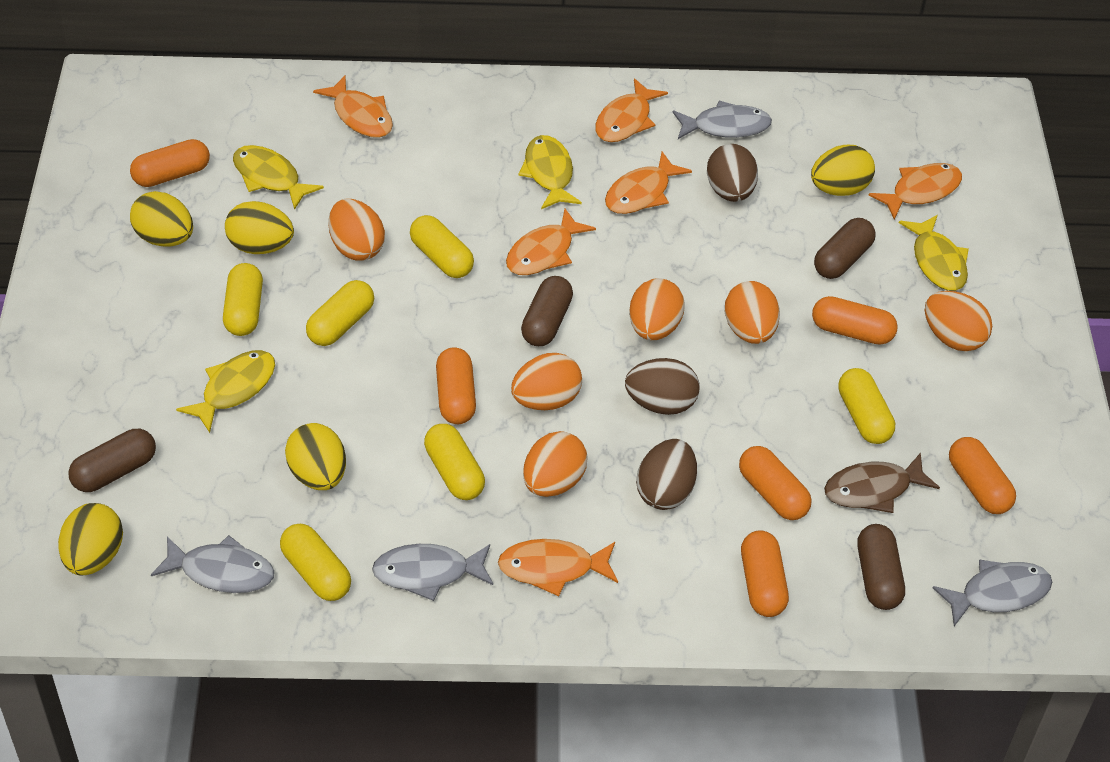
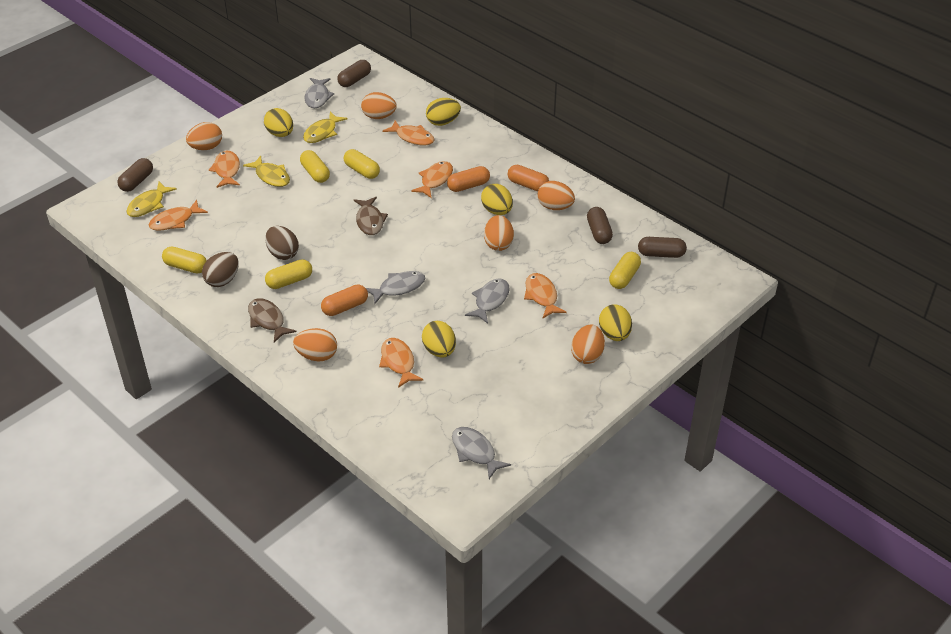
brown egg: [625,358,700,415] [636,439,697,510] [707,144,758,202] = 3 -> [202,252,239,287] [265,226,299,260] = 2
brown fish: [824,453,940,513] = 1 -> [248,298,297,343] [354,197,388,235] = 2
orange capsule: [130,139,210,187] [436,347,476,424] [739,446,812,520] [741,530,789,617] [812,296,898,345] [949,437,1016,514] = 6 -> [321,284,368,316] [447,166,490,192] [508,165,549,192] = 3
yellow capsule: [223,263,263,336] [280,524,351,601] [306,280,374,346] [410,215,474,278] [424,424,485,500] [838,368,895,444] = 6 -> [162,246,207,273] [265,259,312,289] [300,150,330,183] [344,149,380,179] [609,252,641,289] = 5
yellow fish: [176,350,275,433] [233,145,324,210] [518,135,582,209] [899,215,969,291] = 4 -> [127,182,177,217] [243,156,290,187] [303,112,347,143] = 3

